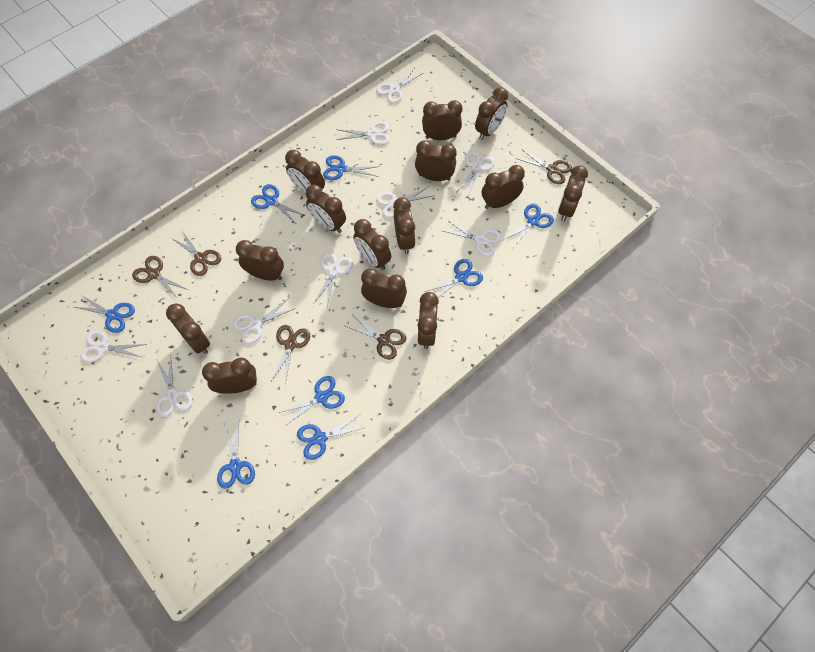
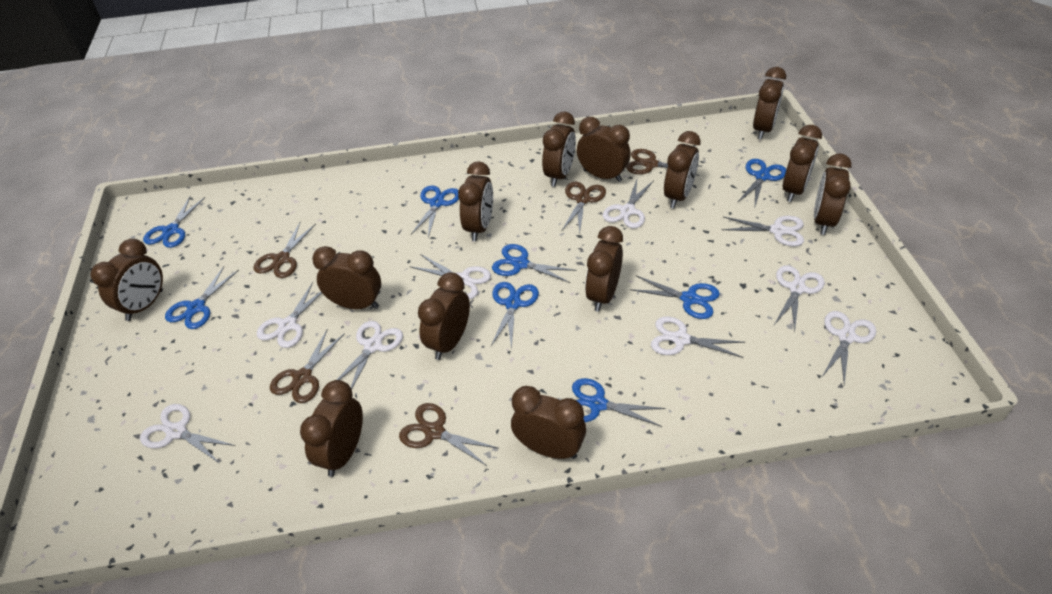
brown clock: [166,303,210,354] [202,357,257,394] [236,240,284,281] [285,150,325,194] [306,185,346,233] [353,219,391,270] [361,269,407,308] [393,197,416,254] [415,140,457,181] [417,292,439,349] [422,100,463,140] [475,87,508,140] [482,165,525,209] [558,165,588,221] = 14 -> [90,239,163,321] [300,380,363,477] [312,246,381,309] [418,272,470,360] [458,161,493,241] [511,386,586,459] [542,112,576,187] [577,117,631,182] [585,226,623,312] [664,131,701,208] [753,67,786,139] [783,125,822,202] [814,154,852,235] = 13

